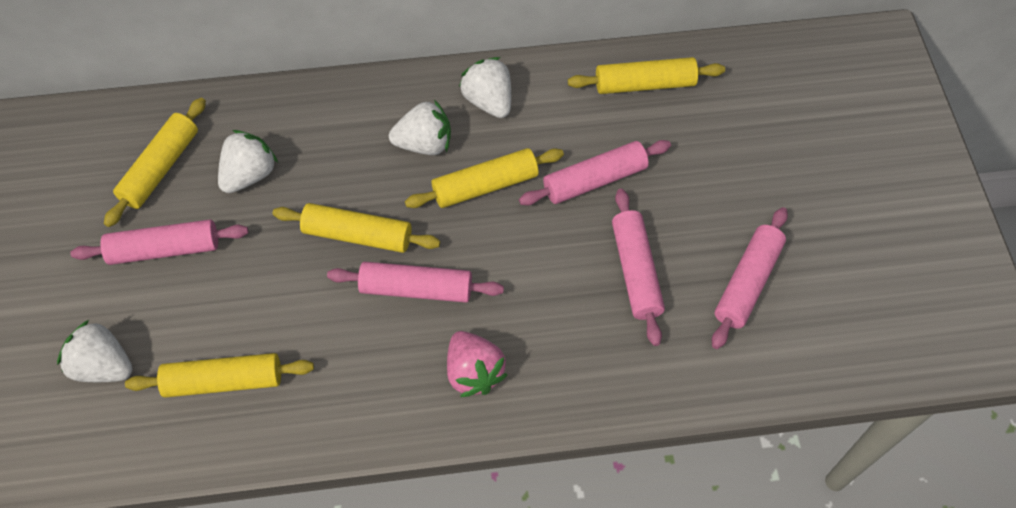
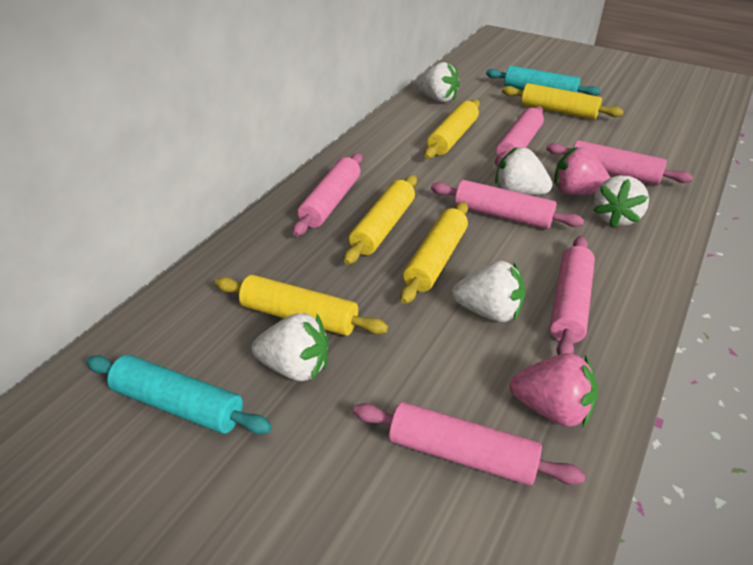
pink rolling pin: [71,219,248,265] [327,262,504,303] [519,140,671,206] [612,189,665,346] [712,207,788,349] = 5 -> [293,153,362,236] [353,402,585,486] [431,180,584,229] [495,106,544,167] [546,140,693,185] [550,236,595,355] = 6
pink strawberry: [447,331,508,397] = 1 -> [509,353,598,427] [554,147,611,195] = 2
turquoise rolling pin: none = 0 -> [86,355,272,434] [486,66,601,96] = 2
white strawberry: [57,320,133,382] [218,130,278,193] [389,100,451,155] [459,57,511,118] = 4 -> [251,313,329,381] [415,62,459,102] [452,261,525,322] [495,147,553,195] [593,175,649,228] = 5

